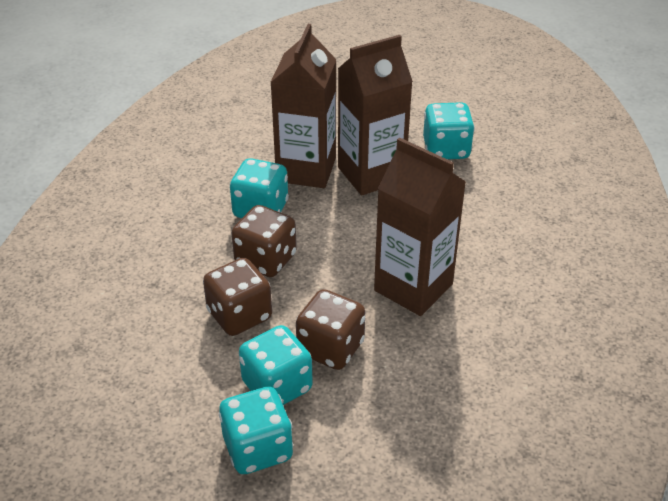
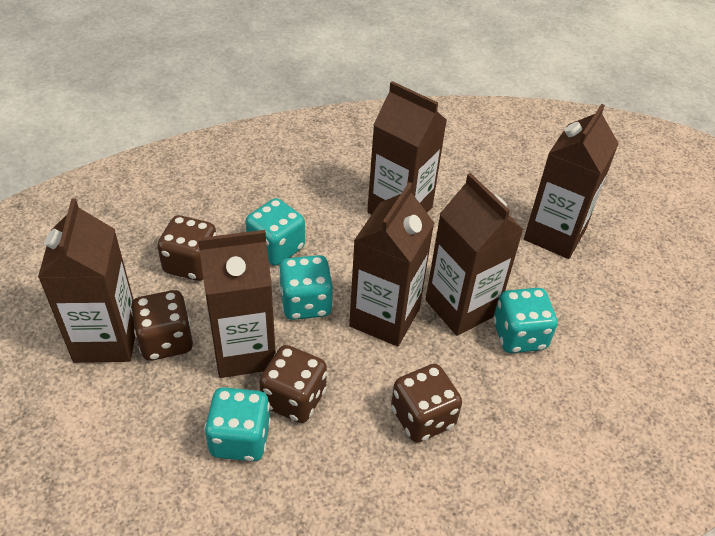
brown carton: [270,24,337,188] [338,35,413,196] [374,137,466,316] = 3 -> [38,199,135,363] [198,230,276,378] [349,182,434,346] [367,81,447,215] [425,173,524,336] [524,104,619,259] = 6
brown dice: [203,258,272,336] [231,205,297,277] [296,289,365,370] = 3 -> [131,290,193,361] [157,215,217,281] [259,345,327,423] [391,364,462,443] = 4

